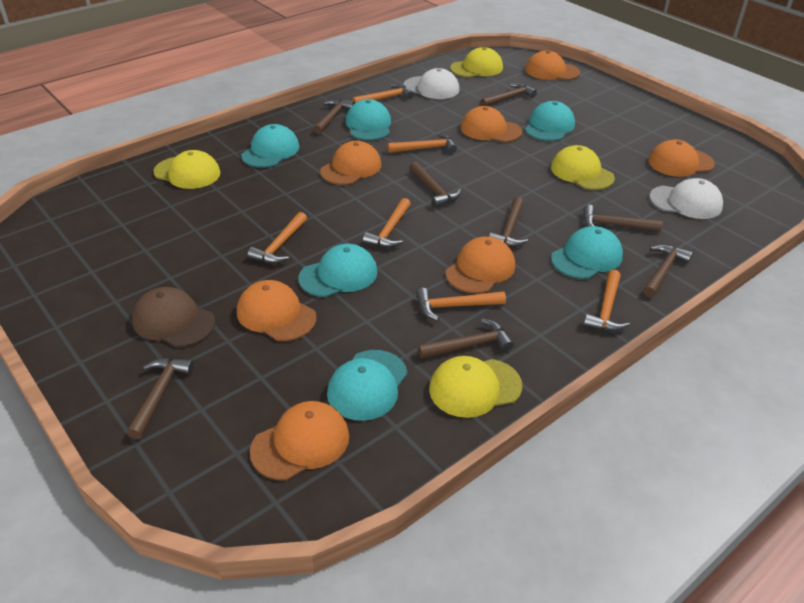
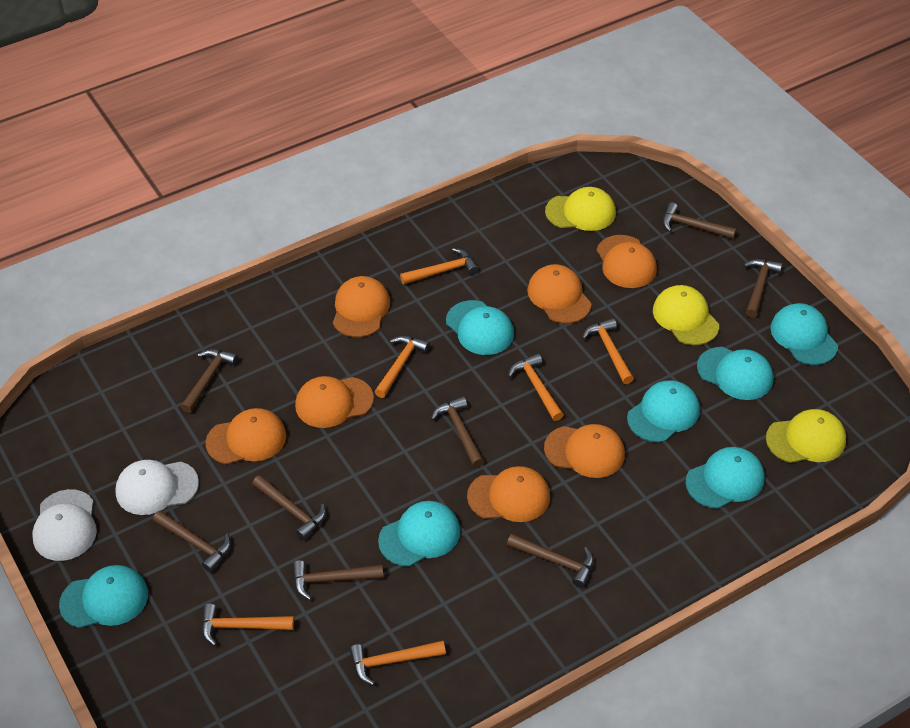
brown cap: [132,287,215,347] = 1 -> none = 0
turquoise cap: [241,124,299,168] [299,244,377,297] [327,350,407,421] [346,99,391,140] [525,101,575,141] [551,226,623,279] = 6 -> [59,565,148,628] [378,501,460,567] [446,300,514,355] [627,380,700,442] [685,447,765,509] [697,347,773,400] [770,303,838,365] = 7
yellow cap: [153,150,220,189] [429,356,522,418] [450,47,503,78] [551,145,615,190] = 4 -> [545,187,616,231] [653,285,719,345] [766,409,846,463] = 3

